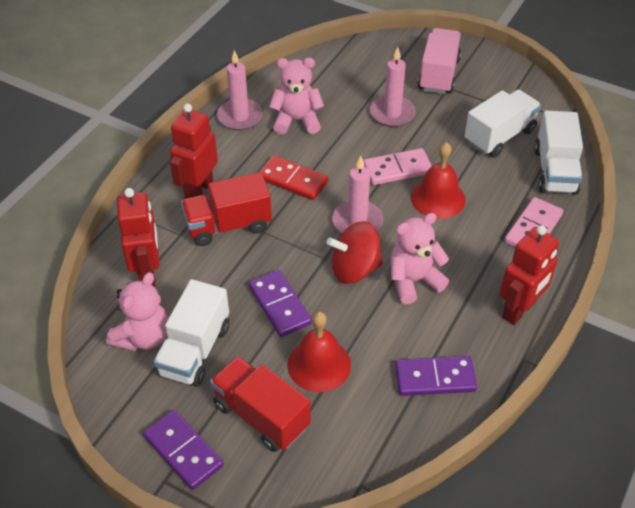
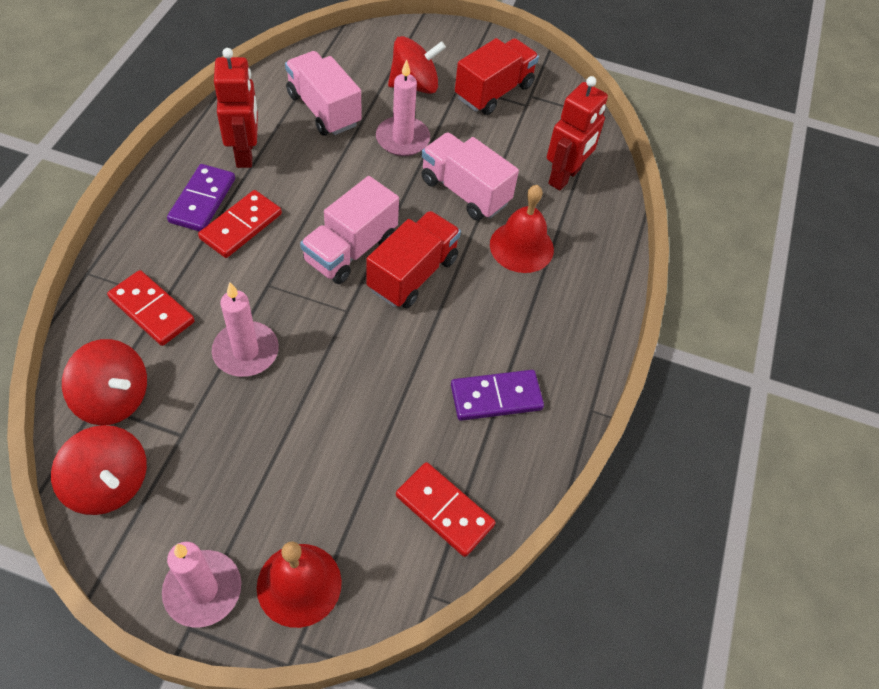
pink domino: [363,148,432,185] [505,197,563,247] = 2 -> none = 0
pink teddy bear: [106,272,168,351] [269,58,324,135] [390,213,449,304] = 3 -> none = 0
pink truck: [417,28,461,94] = 1 -> [285,51,361,136] [300,176,399,284] [422,132,519,221] = 3
purple domino: [143,410,224,490] [249,270,312,337] [395,356,477,396] = 3 -> [167,164,235,232] [451,370,544,421] = 2
red domino: [260,155,328,200] = 1 -> [107,270,195,346] [198,190,282,258] [396,462,495,557] = 3
red robot: [117,188,159,287] [170,104,218,199] [500,225,559,325] = 3 -> [214,48,258,168] [547,76,608,191] = 2
red spinning top: [326,221,383,284] = 1 -> [51,425,147,515] [62,339,147,425] [388,36,446,94] = 3
white truck: [154,279,229,386] [464,90,541,157] [534,111,583,195] = 3 -> none = 0

